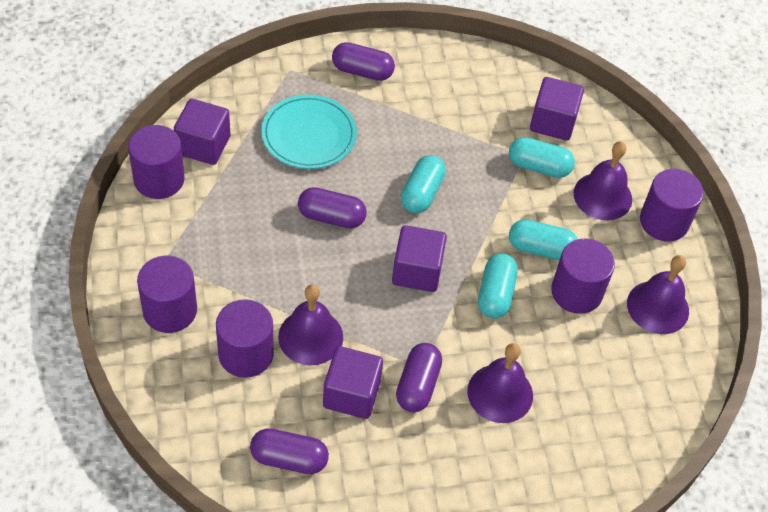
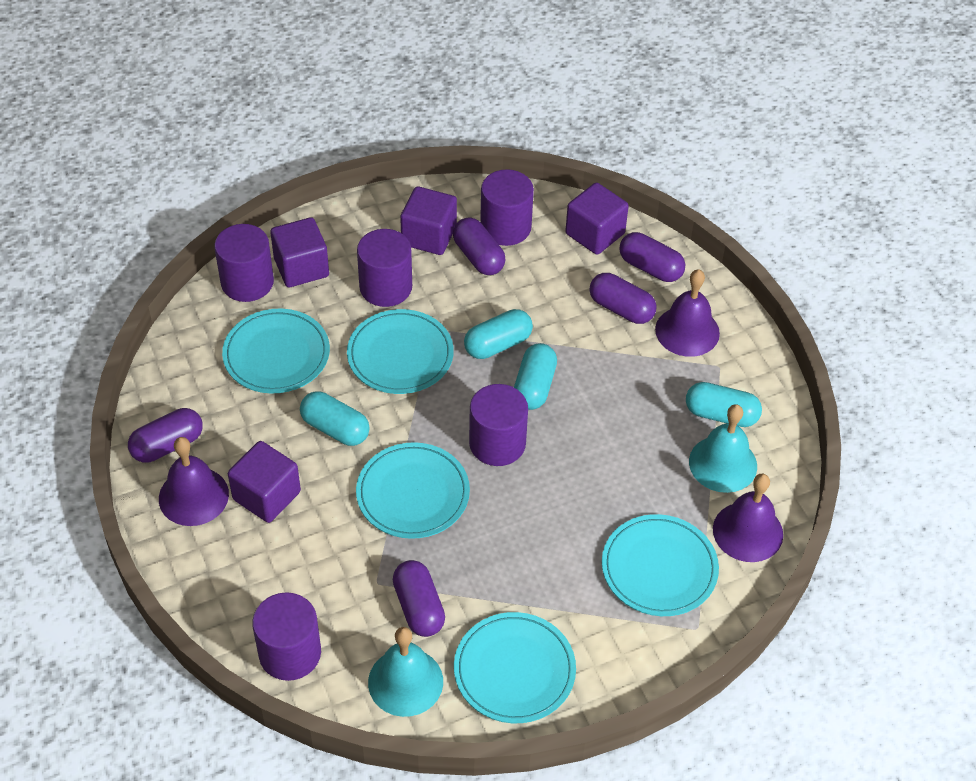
purple bell: [278,285,343,365] [467,343,533,423] [574,141,632,220] [627,255,689,334] = 4 -> [159,437,229,526] [655,270,720,357] [713,474,783,562] = 3
purple capsule: [250,429,329,474] [298,187,367,228] [332,42,395,81] [396,343,442,412] = 4 -> [128,408,203,463] [393,560,445,637] [453,218,506,275] [589,273,657,324] [619,232,685,282] = 5
turquoise bell: none = 0 -> [368,627,443,717] [689,404,757,493] = 2
turquoise plate: [261,95,357,169] = 1 -> [222,309,330,393] [347,309,454,394] [356,442,470,539] [454,612,576,723] [602,514,719,616] = 5

